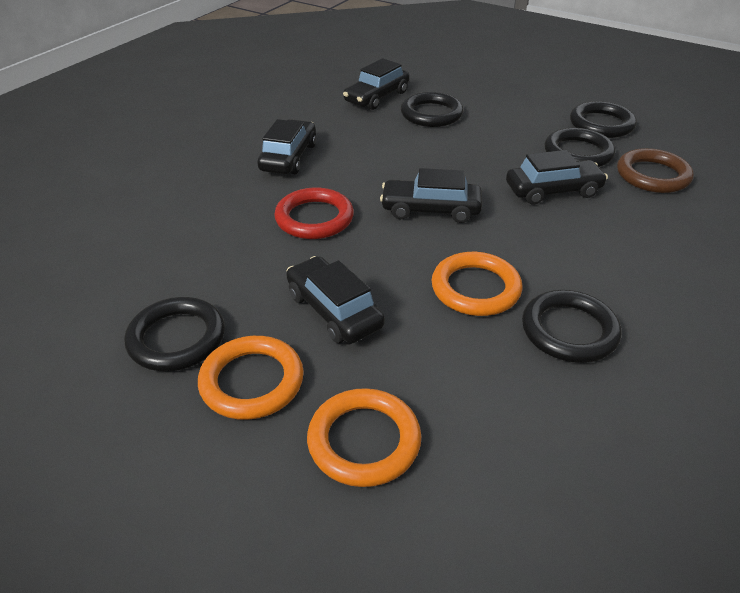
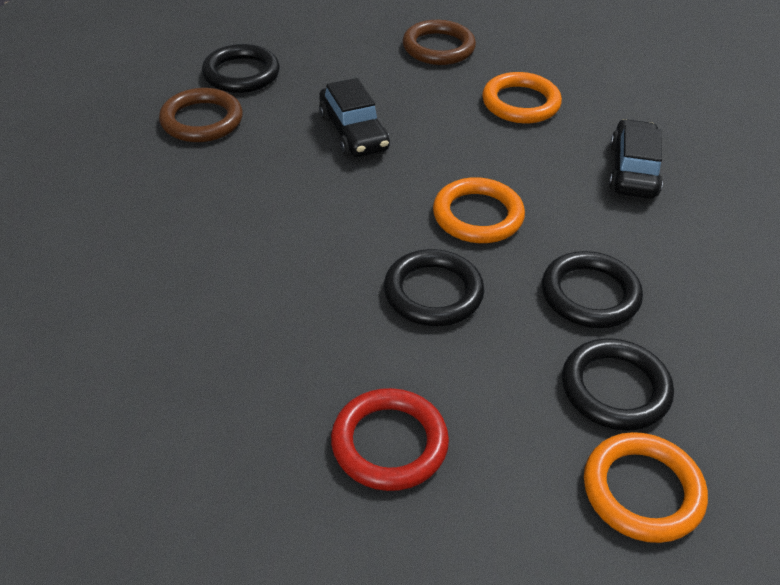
black car: [257,119,316,174] [286,256,385,344] [343,58,410,110] [380,168,482,223] [506,150,608,205] = 5 -> [319,78,390,157] [609,119,663,199] = 2
black ring: [124,297,225,371] [400,92,463,127] [522,290,622,363] [544,128,615,167] [570,101,637,138] = 5 -> [202,44,280,93] [384,249,484,326] [542,251,643,328] [562,338,674,431] = 4
brown ring: [617,148,694,193] = 1 -> [159,88,243,142] [403,20,476,65] = 2

